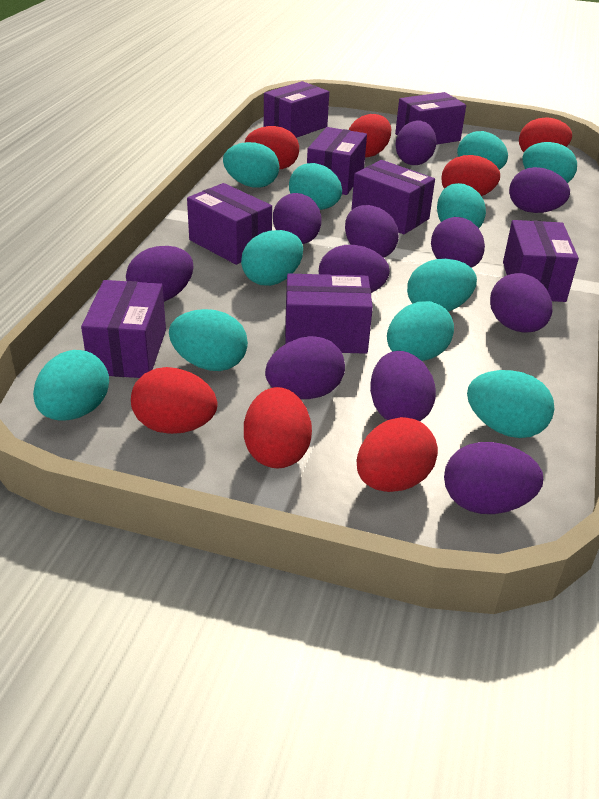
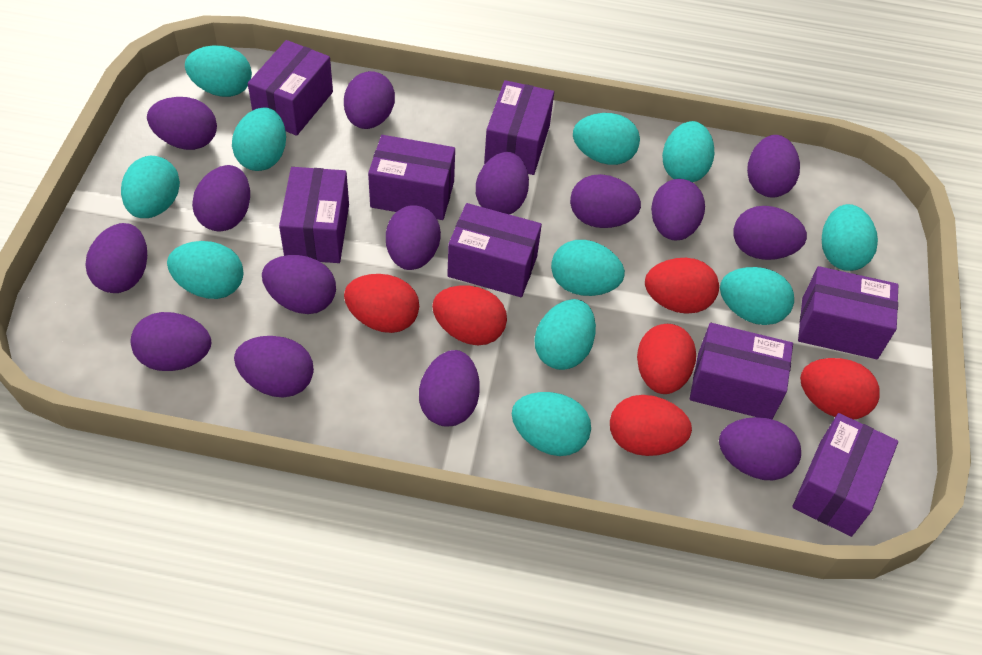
purple egg: [126,246,194,302] [265,336,345,399] [273,193,322,244] [319,245,390,293] [345,205,399,258] [370,351,436,421] [395,120,436,165] [431,217,485,268] [444,442,543,514] [490,273,552,333] [509,167,570,213] = 11 -> [86,223,147,293] [131,312,211,371] [147,97,217,150] [192,165,250,232] [234,336,314,398] [262,255,336,314] [344,71,395,129] [386,205,441,270] [419,350,480,426] [476,152,529,214] [570,174,641,228] [651,179,705,240] [719,417,801,480] [734,206,807,260] [747,135,800,198] = 15
red egg: [131,367,218,434] [244,387,312,468] [245,126,299,169] [349,114,391,157] [357,417,438,492] [441,155,500,196] [519,117,572,152] = 7 -> [344,274,419,333] [432,285,507,345] [610,395,692,456] [637,324,696,394] [645,258,719,314] [800,358,880,419] = 6

